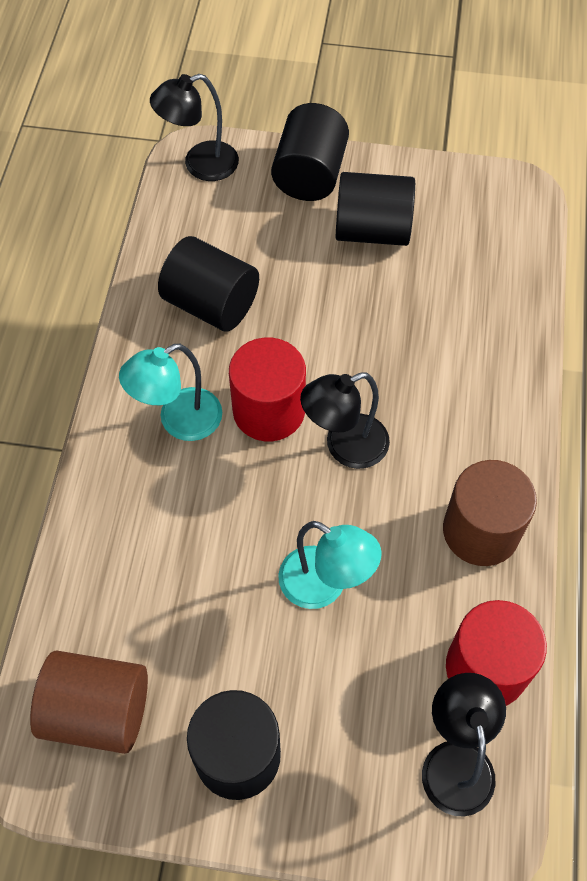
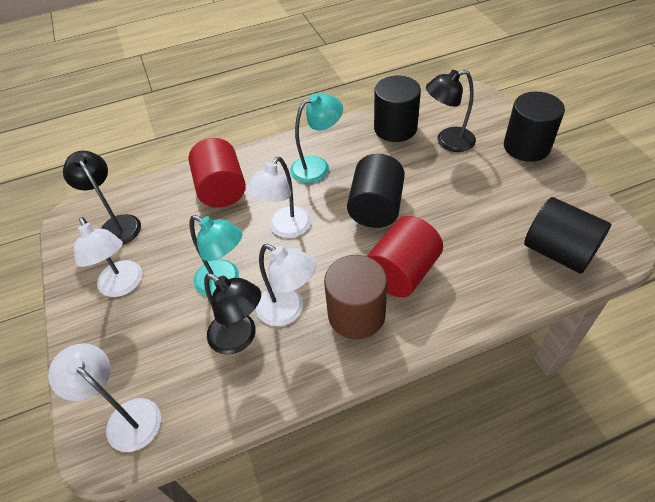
brown cylinder: [30,650,148,754] [443,460,537,566] = 2 -> [324,255,387,339] = 1
white lamp: none = 0 -> [48,343,161,452] [74,217,142,297] [246,157,311,238] [256,244,316,326] = 4

